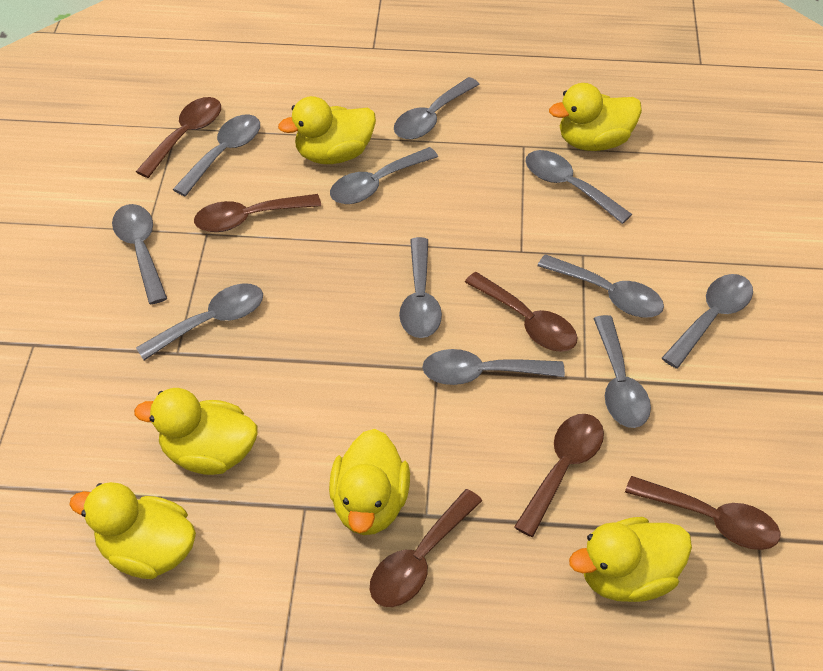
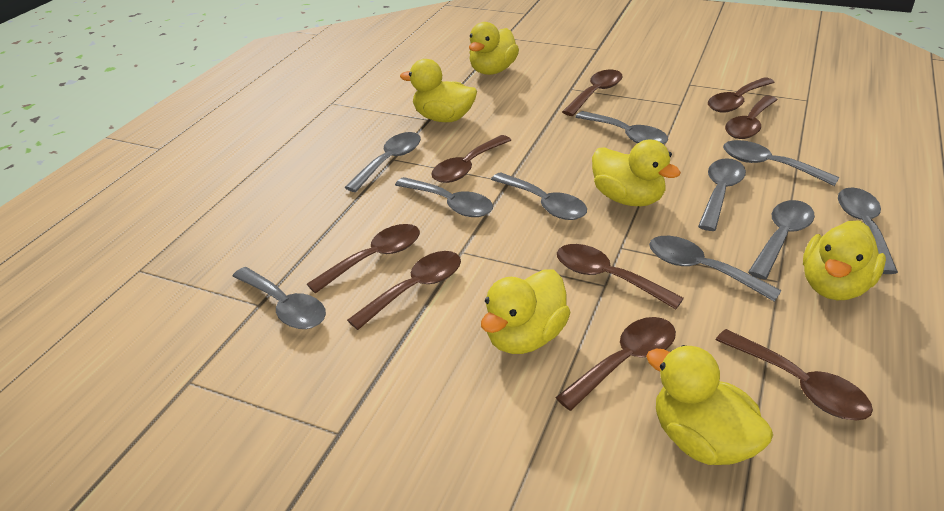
brown spoon: [136,97,221,178] [194,194,321,232] [370,489,482,607] [465,272,577,352] [514,414,604,537] [625,476,781,550] = 6 -> [307,224,420,294] [347,251,461,330] [431,135,511,183] [555,317,676,411] [557,244,684,309] [562,69,623,116] [708,77,774,113] [716,329,873,420] [725,95,777,139] = 9
grey spoon: [112,204,167,304] [136,283,263,360] [173,115,260,196] [330,147,438,204] [394,77,480,139] [399,237,442,338] [422,349,565,385] [526,150,632,224] [537,254,664,318] [593,315,651,428] [662,274,753,369] = 11 -> [232,267,326,329] [345,132,421,192] [395,177,493,217] [491,172,587,220] [575,111,668,144] [649,236,782,302] [698,158,746,231] [723,140,840,186] [748,200,815,279] [838,188,898,274] = 10

